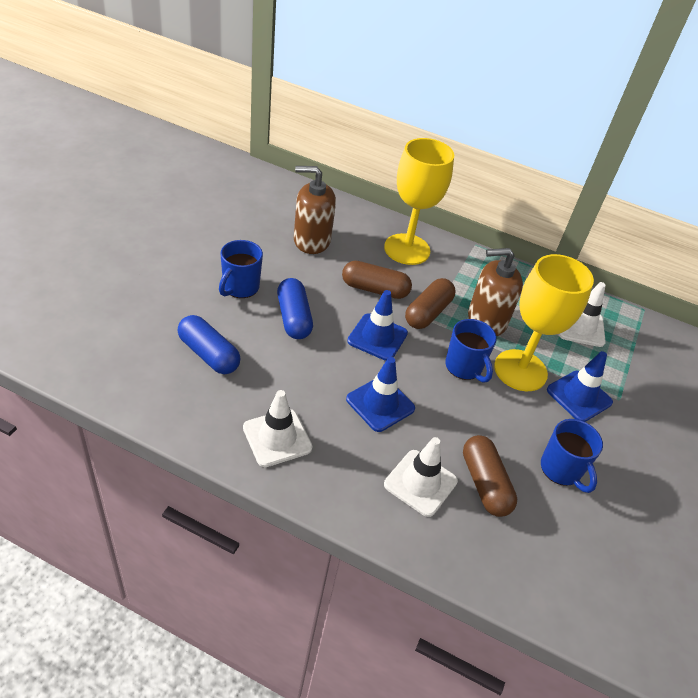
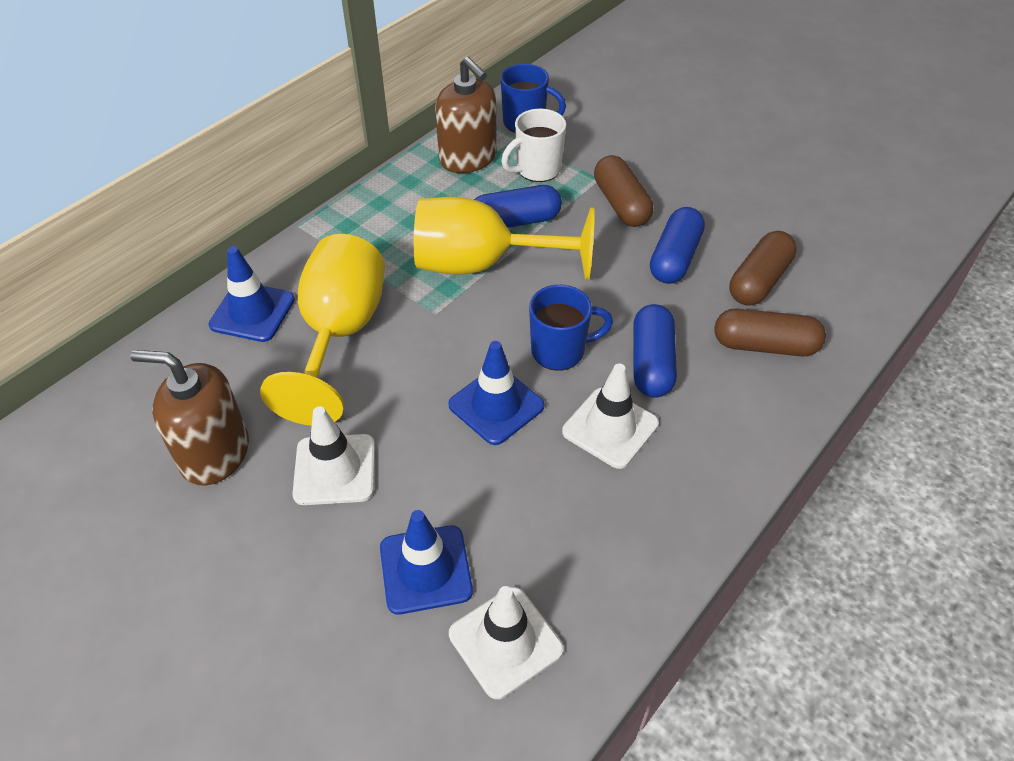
blue capsule: [177,315,240,374] [277,278,313,339] = 2 -> [474,185,562,228] [633,304,677,398] [650,207,705,284] = 3
blue mug: [219,240,263,298] [445,319,497,383] [541,419,603,493] = 3 -> [500,64,566,133] [529,285,613,371] = 2
white mug: none = 0 -> [501,109,566,182] = 1

